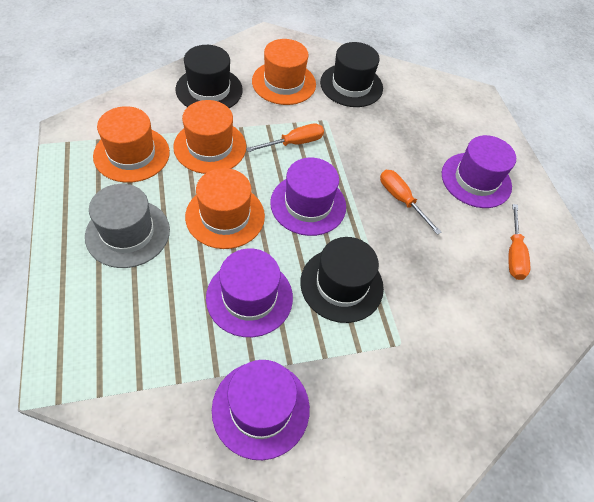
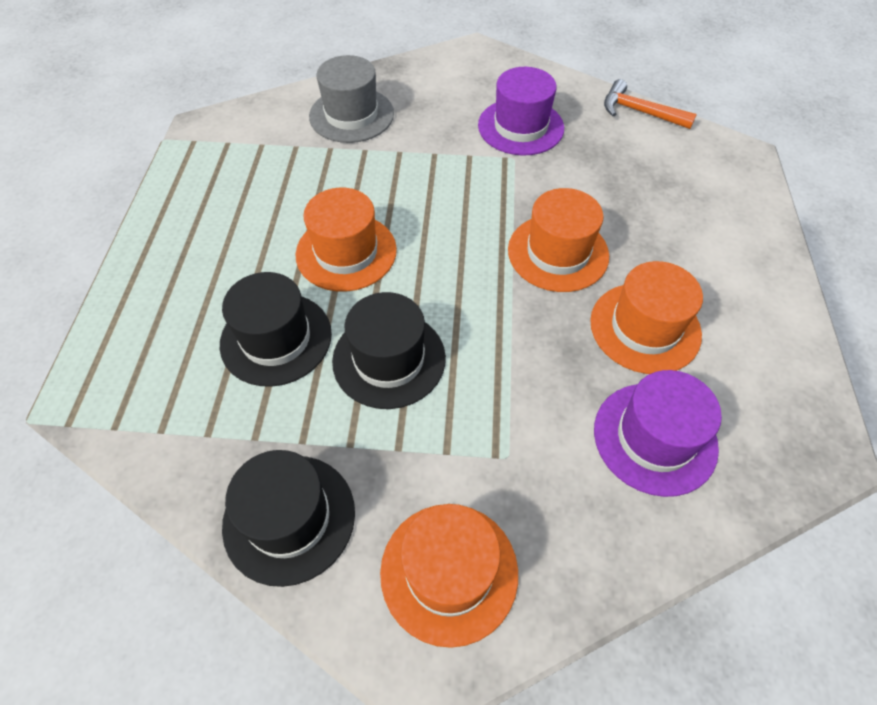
orange hammer: none = 0 -> [604,79,697,129] = 1
orange screwdriver: [246,123,324,152] [380,170,441,235] [508,204,530,280] = 3 -> none = 0
purple hat: [206,248,293,337] [212,360,310,460] [270,158,346,236] [442,135,516,208] = 4 -> [478,67,564,156] [594,370,722,497] = 2

